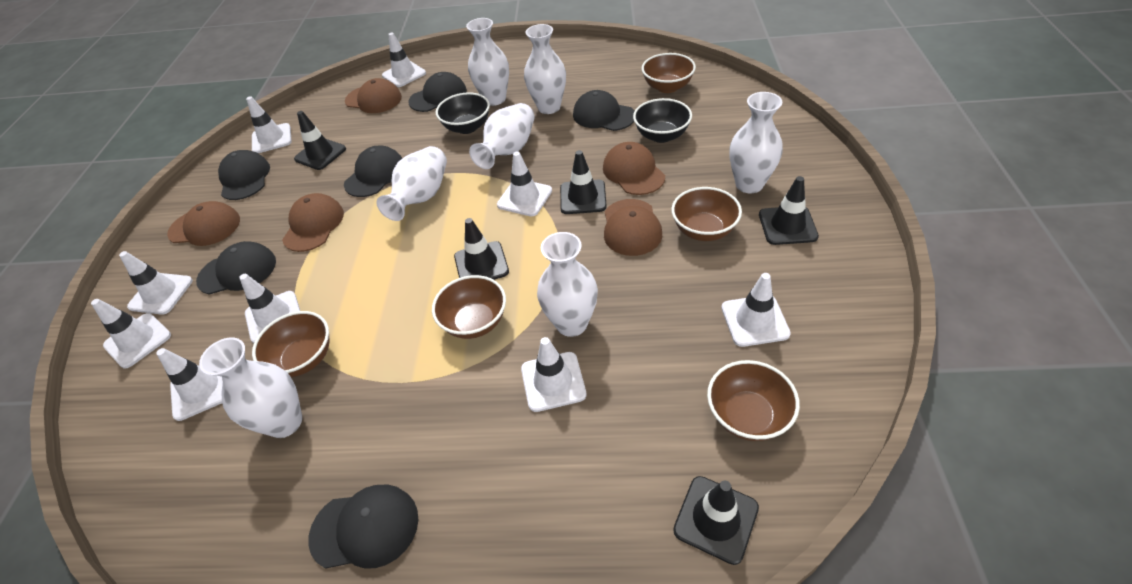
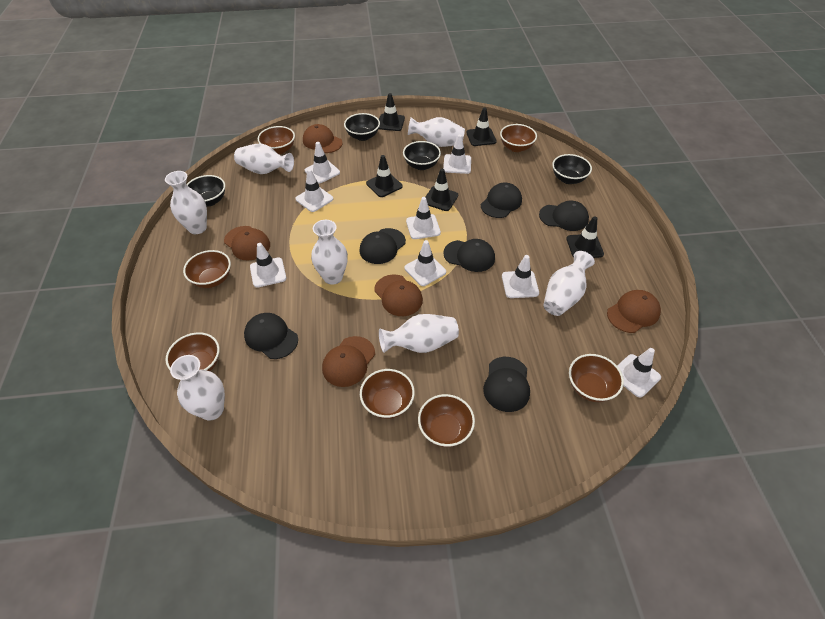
black bowl: [436,92,490,134] [633,98,692,143] = 2 -> [186,175,225,207] [344,113,380,141] [403,141,441,170] [552,154,592,184] = 4
brown bowl: [252,311,330,377] [432,275,506,339] [642,53,696,93] [671,187,742,241] [707,360,800,441] = 5 -> [166,332,220,371] [183,250,231,288] [258,126,295,154] [360,369,415,419] [418,394,475,447] [500,124,537,152] [569,354,624,402] = 7
white traffic cone: [91,299,171,368] [119,251,193,315] [156,348,223,421] [239,274,300,343] [246,96,292,153] [382,32,426,87] [497,152,552,216] [521,337,587,412] [721,273,791,347] = 9 -> [250,243,286,288] [296,169,333,212] [305,142,340,184] [404,240,446,286] [406,197,441,239] [443,134,471,174] [502,255,539,298] [617,348,661,397] = 8

